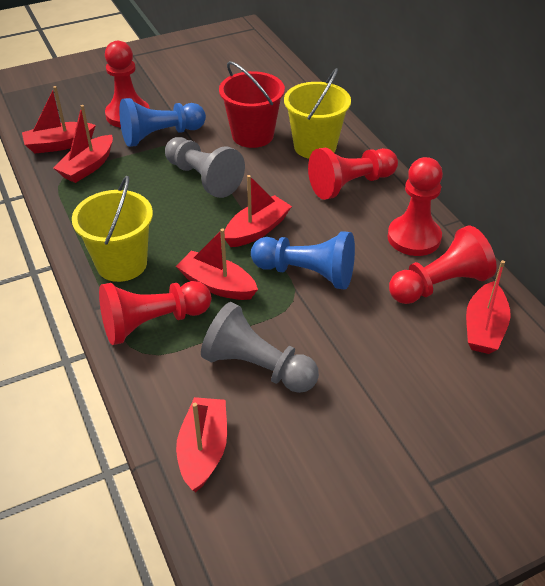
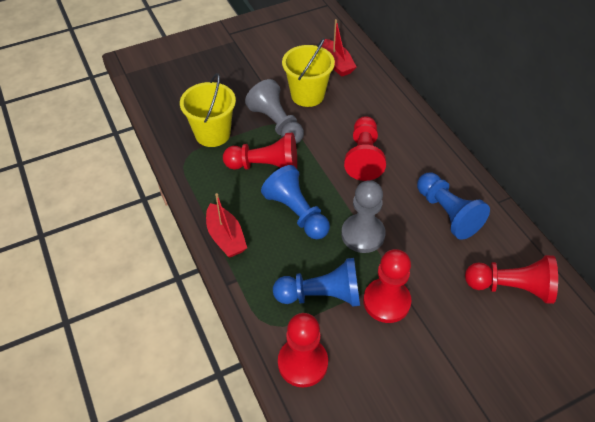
blue pawn: [119,98,206,147] [251,231,355,289] = 2 -> [261,165,330,239] [273,258,360,307] [417,172,490,240] = 3
red boat: [22,86,96,154] [54,105,113,183] [176,229,258,300] [176,397,227,492] [224,175,292,247] [466,260,511,354] = 6 -> [206,193,247,257] [321,19,357,77] = 2
red bucket: [219,61,285,148] = 1 -> none = 0

